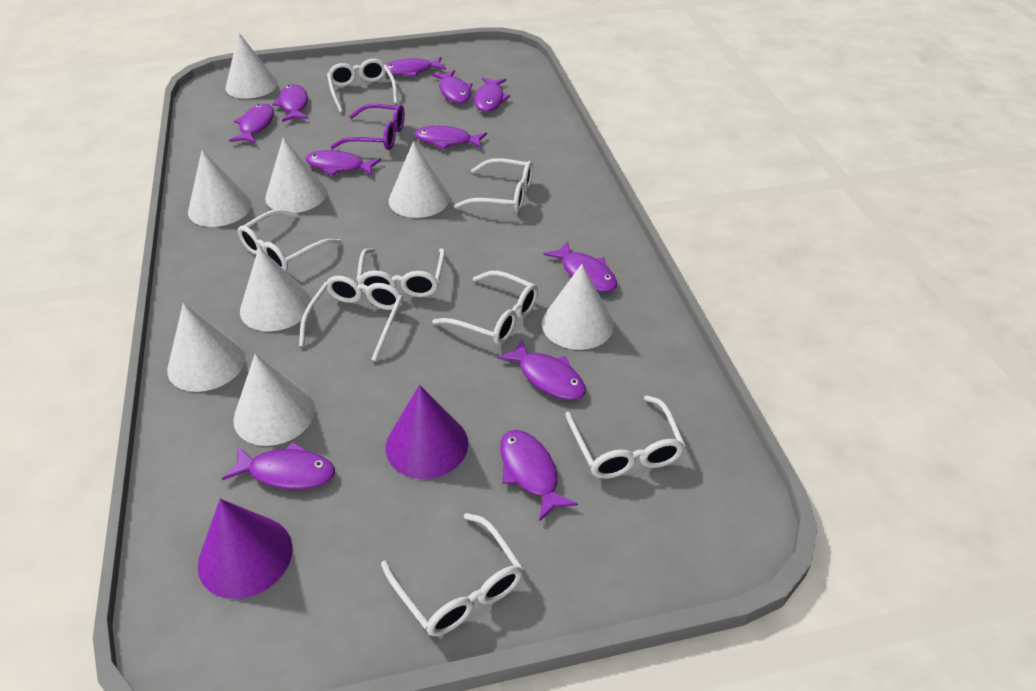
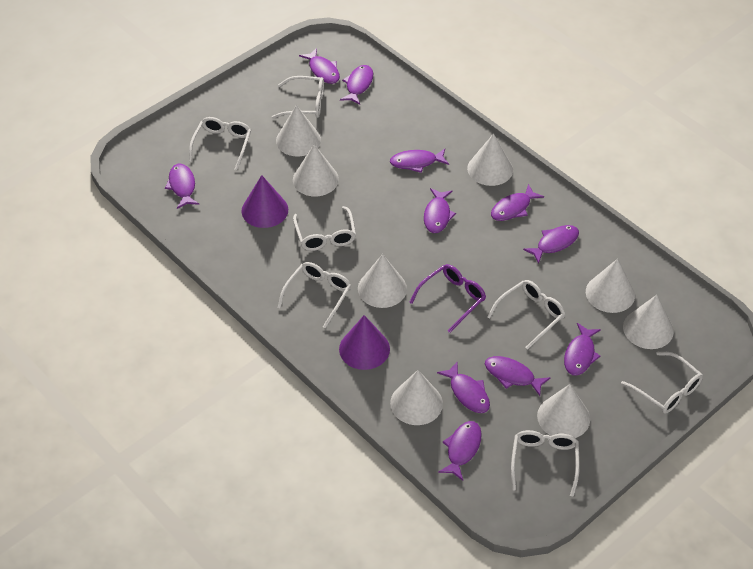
white glasses: [238,209,342,271] [299,276,403,361] [327,59,398,113] [356,248,445,297] [381,513,523,636] [432,271,538,345] [454,158,533,212] [565,395,686,479] = 8 -> [189,117,251,170] [272,76,324,119] [278,262,352,328] [293,206,356,251] [487,280,565,350] [511,430,580,497] [621,352,703,414] = 7

